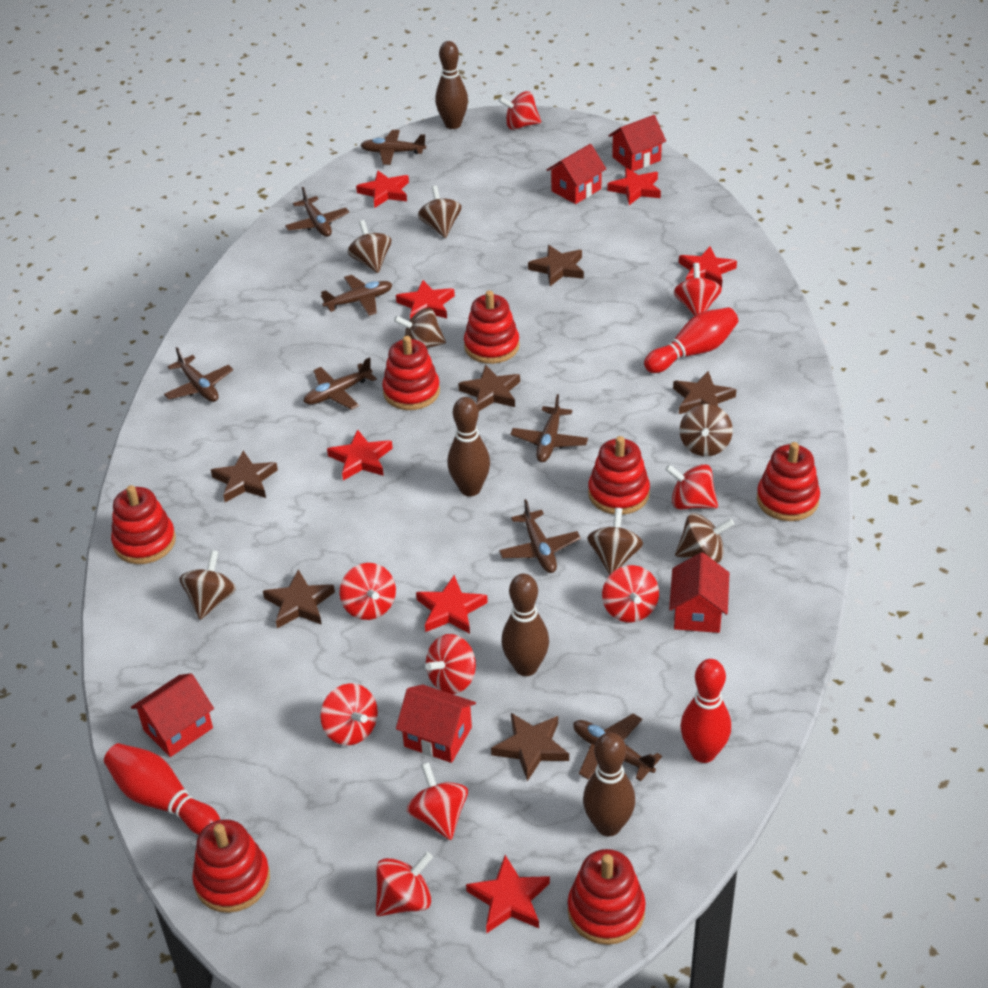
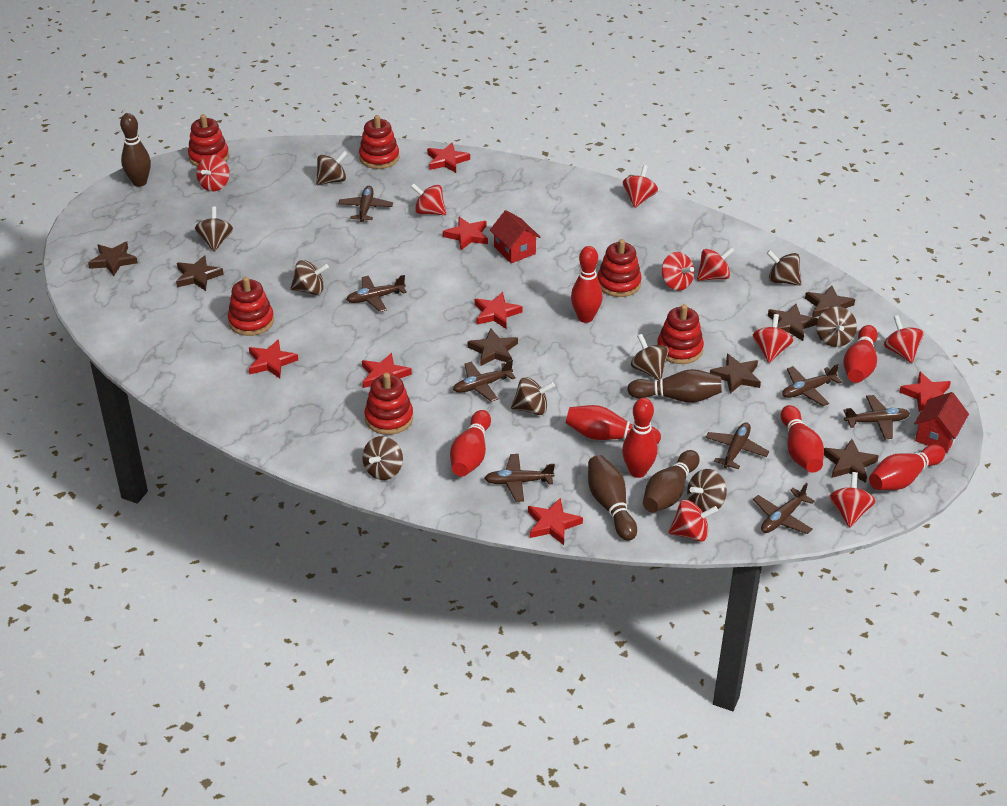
brown spinning top: [179,550,236,620] [348,220,391,273] [394,308,446,348] [418,185,462,238] [587,508,643,575] [675,513,734,563] [680,404,733,456] = 7 -> [195,206,233,252] [290,260,329,295] [316,151,347,185] [362,436,403,480] [511,377,555,415] [631,334,669,381] [687,469,727,512] [767,250,801,286] [816,307,857,347] = 9
brown star: [211,451,278,502] [263,570,335,628] [458,365,520,411] [491,713,569,781] [528,245,584,286] [673,371,736,414] = 6 -> [88,242,138,276] [176,255,224,291] [468,328,518,366] [710,354,761,394] [768,304,818,341] [805,285,855,317] [824,439,879,483] = 7
red bowling pin: [104,743,220,835] [644,307,738,373] [680,659,731,763] = 3 -> [450,410,491,477] [566,405,661,444] [571,246,603,323] [622,398,657,478] [781,405,824,473] [844,325,878,383] [869,444,945,490] = 7
red house: [131,673,214,757] [396,685,476,763] [547,144,606,204] [608,115,666,171] [669,552,729,633] = 5 -> [490,210,540,263] [914,392,969,453] = 2
red stacking toy: [111,485,176,564] [192,819,270,913] [382,336,440,410] [464,291,520,364] [568,849,646,945] [588,436,650,515] [757,442,820,521] = 7 -> [188,114,229,167] [228,277,274,336] [359,115,399,169] [364,373,413,435] [597,239,642,297] [657,304,704,364] = 6

